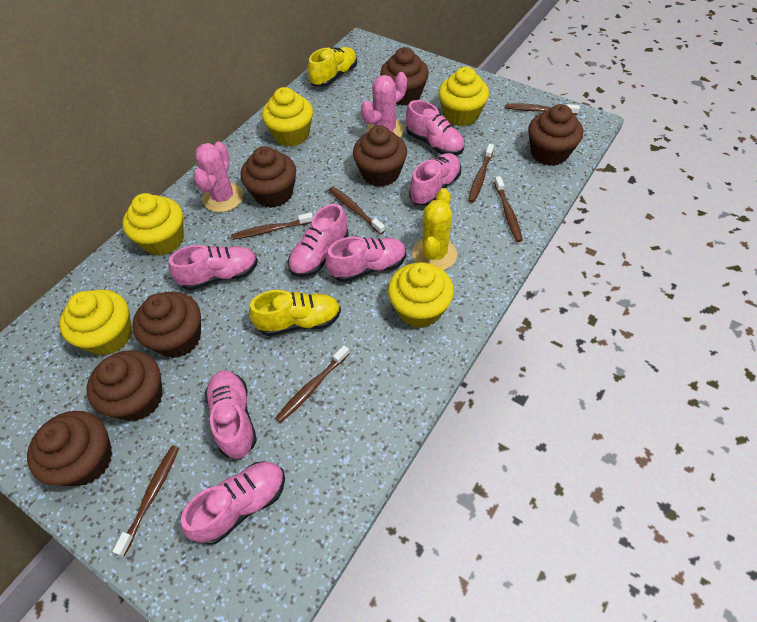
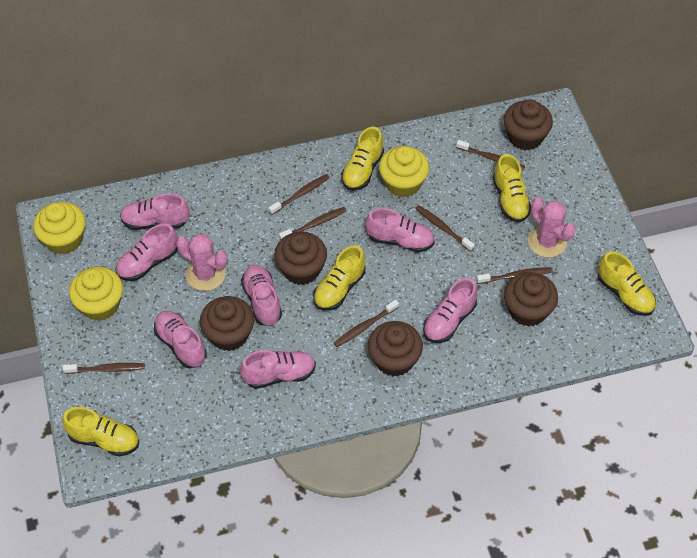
brown cupcake: [27,411,112,486] [86,350,163,421] [132,291,201,358] [241,146,296,208] [353,125,407,187] [380,47,429,106] [528,104,583,166] = 7 -> [200,296,254,351] [274,232,327,285] [368,321,423,376] [504,100,553,150] [504,272,558,327] = 5
yellow cactus: [412,188,457,270] = 1 -> none = 0
yellow cupcake: [59,289,132,355] [122,193,184,255] [262,87,313,147] [388,263,454,328] [438,67,489,126] = 5 -> [33,202,86,254] [69,267,123,321] [379,146,429,197] = 3
yellow shoe: [249,290,341,336] [308,47,357,87] = 2 -> [62,407,139,456] [313,246,366,310] [341,127,384,190] [493,154,531,222] [598,252,656,316] = 5

